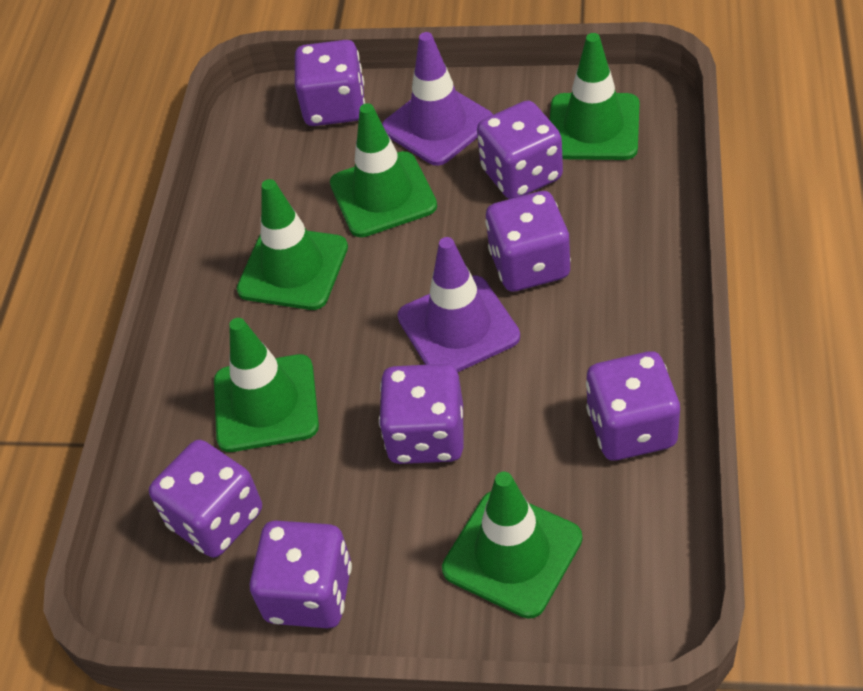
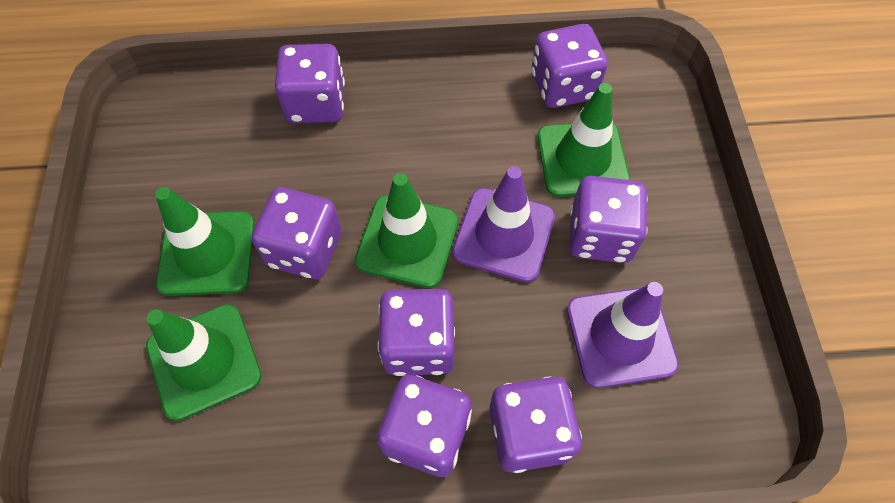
green traffic cone: [214,318,319,452] [237,179,348,310] [330,103,437,237] [442,472,582,619] [550,33,640,160] = 5 -> [146,304,261,421] [155,187,254,296] [355,173,458,288] [537,83,630,197] = 4

